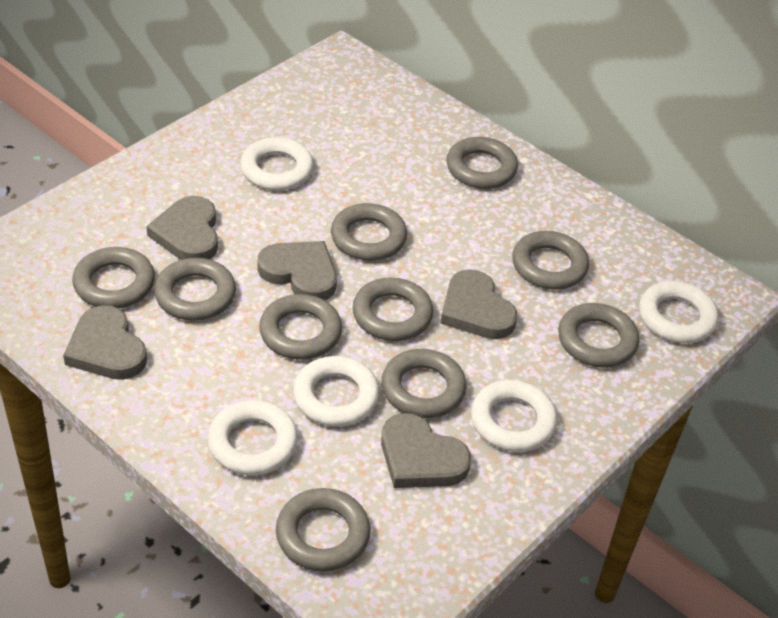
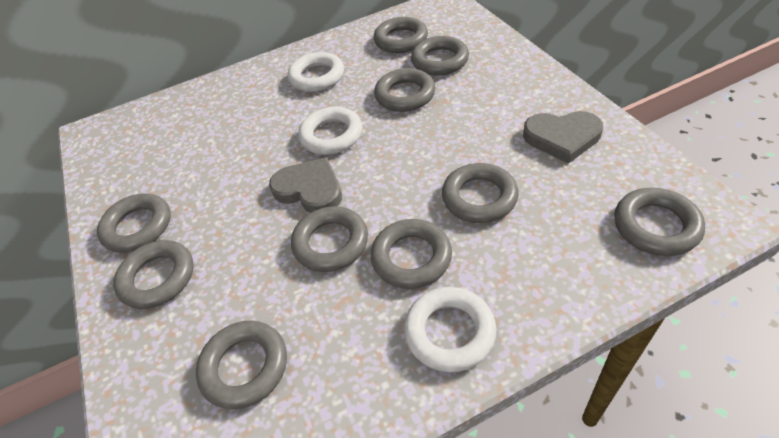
grey heart: [63,305,147,380] [146,196,218,260] [257,241,337,300] [381,413,471,488] [440,269,517,339] = 5 -> [269,157,342,213] [523,111,603,164] = 2
white ring: [208,400,298,475] [240,137,314,190] [293,356,379,427] [471,380,557,452] [639,281,719,343] = 5 -> [288,52,344,92] [299,107,362,155] [404,287,496,372] = 3

